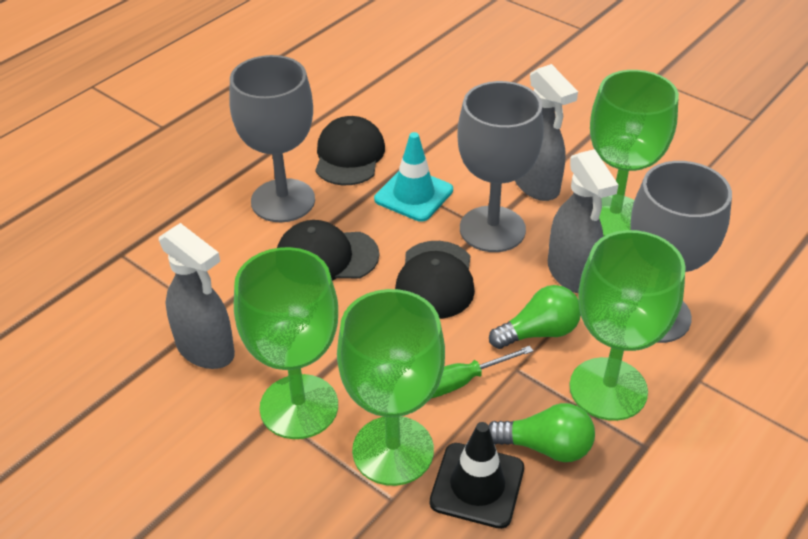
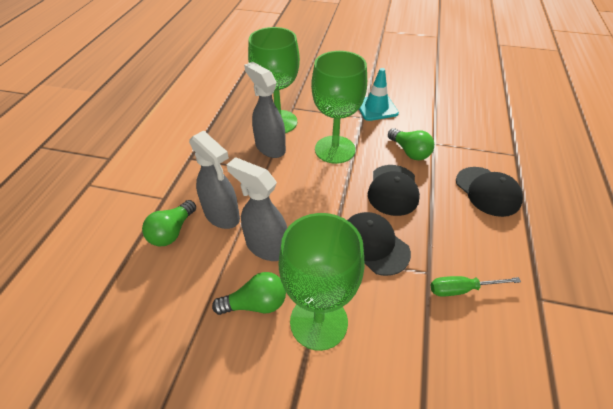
black traffic cone: [430,422,524,529] = 1 -> none = 0
green goblet: [234,247,338,439] [337,289,445,486] [569,230,686,421] [590,70,679,237] = 4 -> [248,27,300,133] [278,213,365,351] [311,51,367,164] = 3
green light bulb: [488,403,595,462] [489,285,581,349] = 2 -> [142,200,196,246] [212,272,286,315] [388,128,434,160] = 3
grey goblet: [229,55,315,222] [458,81,544,252] [630,161,732,343] = 3 -> none = 0

